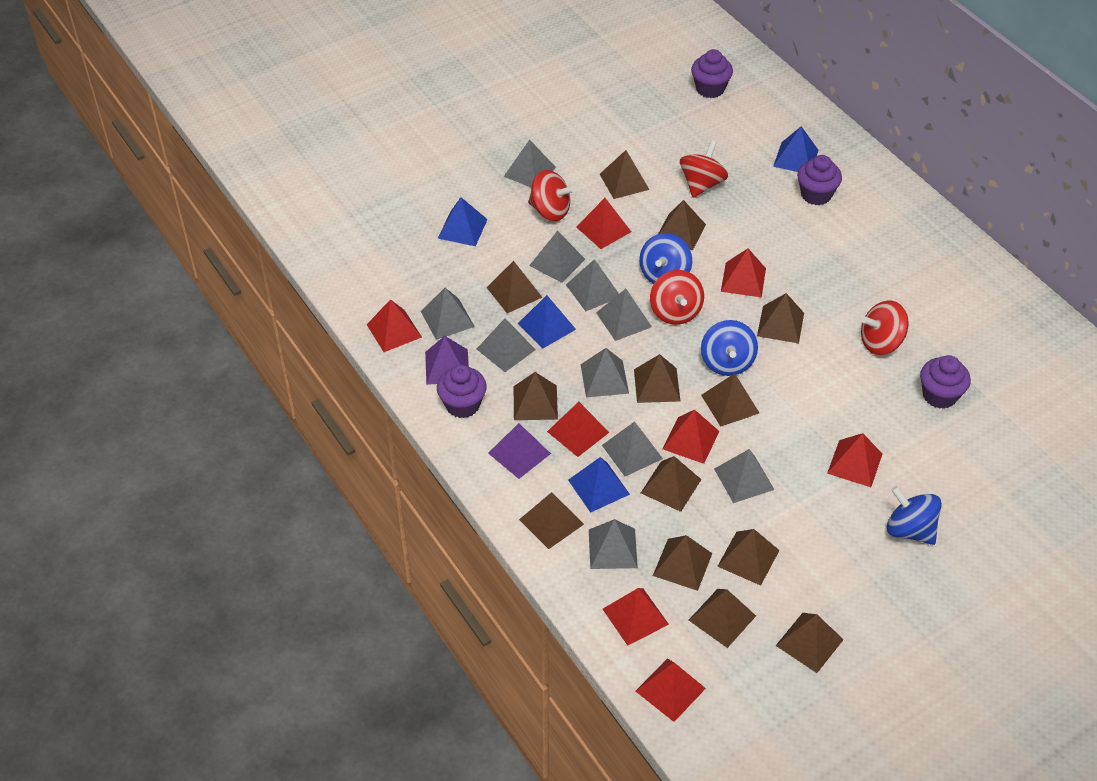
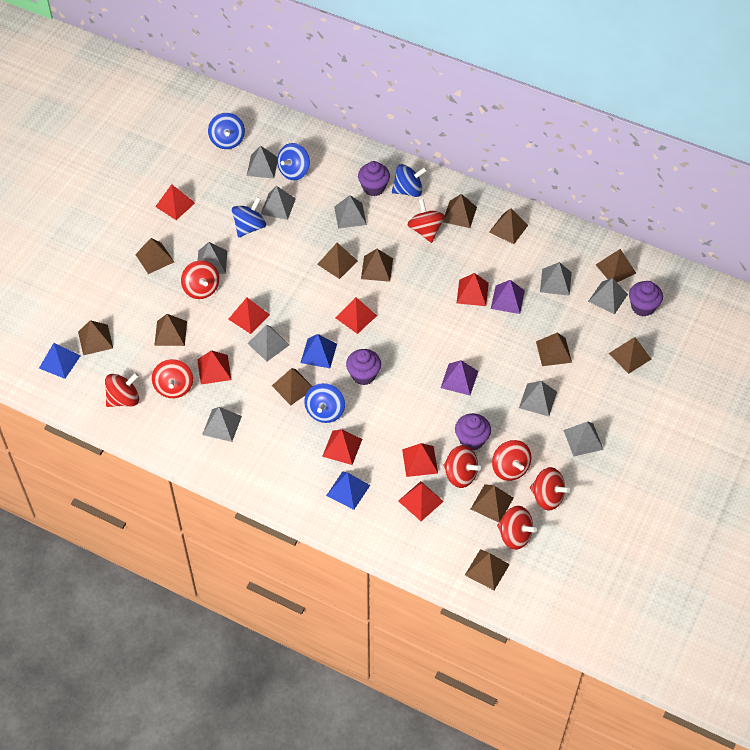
blue pyramid: [438,197,488,246] [518,295,576,348] [568,457,630,513] [773,126,819,172] = 4 -> [39,343,80,379] [301,334,337,368] [326,471,370,510] = 3
blue spinning top: [639,233,692,284] [701,320,758,376] [887,486,942,545] = 3 -> [208,113,245,149] [232,197,266,237] [277,143,310,180] [304,383,345,423] [392,164,427,197] = 5
red spinning top: [528,170,575,221] [650,270,704,325] [680,140,728,198] [861,300,909,355] = 4 -> [105,373,139,407] [152,359,193,398] [181,260,219,299] [408,199,445,243] [444,445,481,488] [492,440,532,481] [497,506,537,550] [530,467,570,511] = 8

